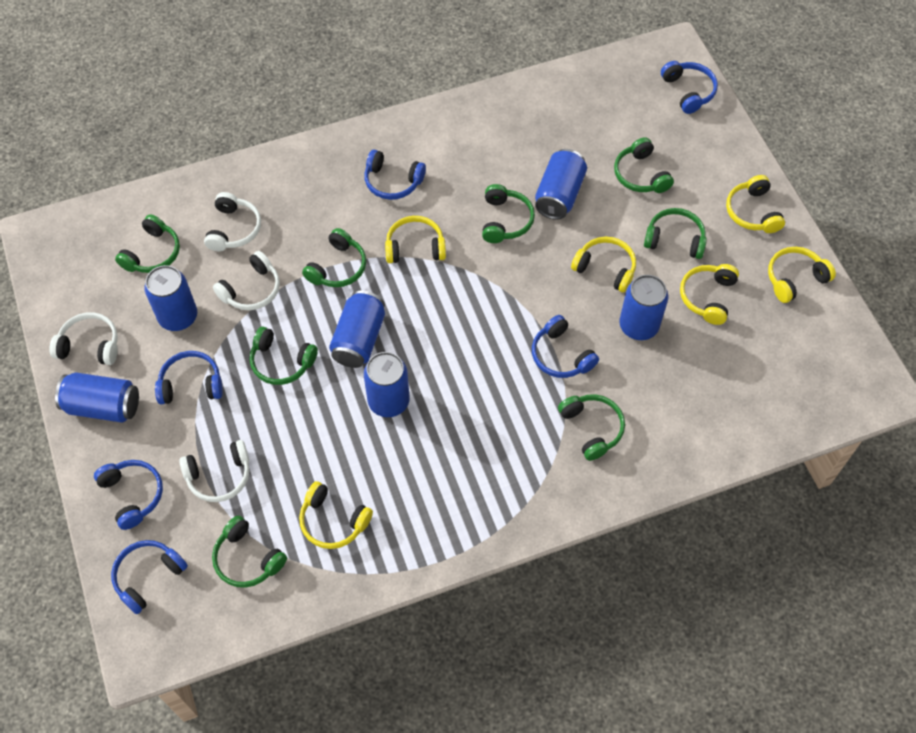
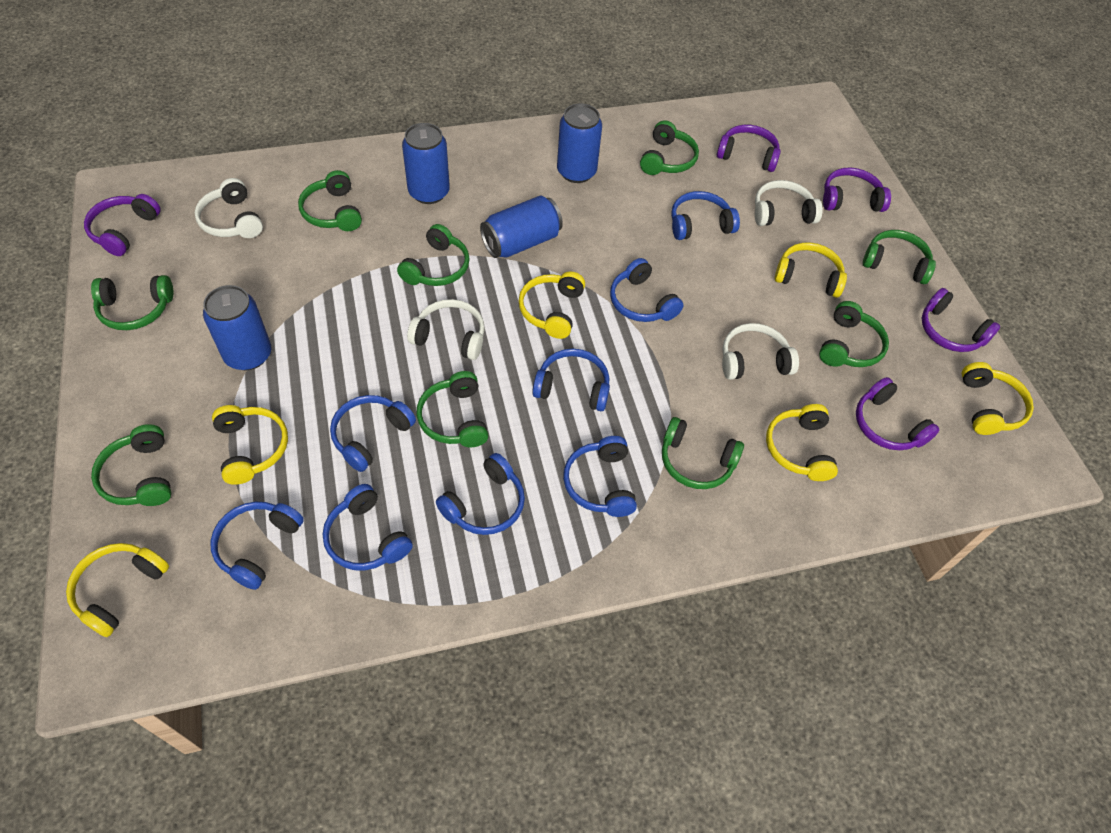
blue can: [55,372,139,423] [144,265,197,331] [329,291,385,368] [364,352,410,417] [535,149,587,220] [619,275,668,340] = 6 -> [203,285,271,370] [402,123,450,204] [480,196,563,258] [557,103,602,183] = 4
blue headphones: [94,460,163,530] [111,540,188,614] [155,351,223,404] [364,150,426,200] [532,315,599,378] [661,61,718,114] = 6 -> [210,502,304,590] [323,484,413,571] [330,395,416,472] [436,453,525,535] [532,349,610,411] [563,436,637,517] [610,258,684,322] [671,191,740,240] = 8
green headphones: [115,214,180,273] [212,516,287,588] [249,327,318,385] [302,228,366,287] [482,184,535,243] [558,394,625,461] [614,137,674,193] [644,208,707,259] = 8 -> [91,275,173,330] [91,424,171,506] [298,170,362,231] [397,224,470,286] [417,371,489,447] [640,120,699,175] [662,417,744,489] [819,301,889,367] [863,230,936,284] = 9
purple headphones: none = 0 -> [84,194,161,256] [717,125,781,172] [823,167,891,212] [856,377,939,450] [922,288,1000,352] = 5

